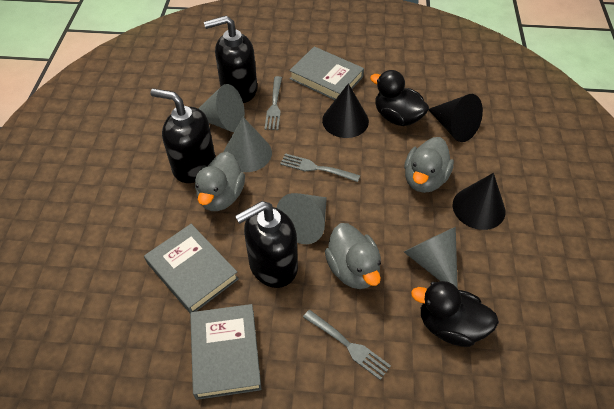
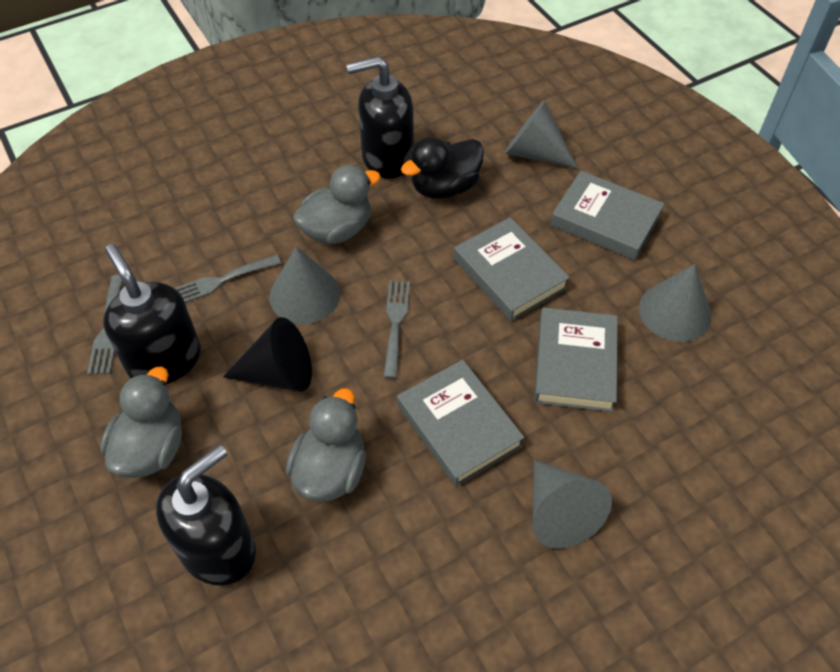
black cone: [322,83,369,138] [429,94,483,142] [453,173,505,230] = 3 -> [223,317,312,392] = 1
black duck: [370,70,429,126] [411,281,499,347] = 2 -> [401,137,484,199] = 1
grey book: [144,224,239,313] [190,304,262,400] [289,46,364,100] = 3 -> [397,359,525,487] [454,217,570,321] [534,307,618,412] [550,171,664,260] = 4

